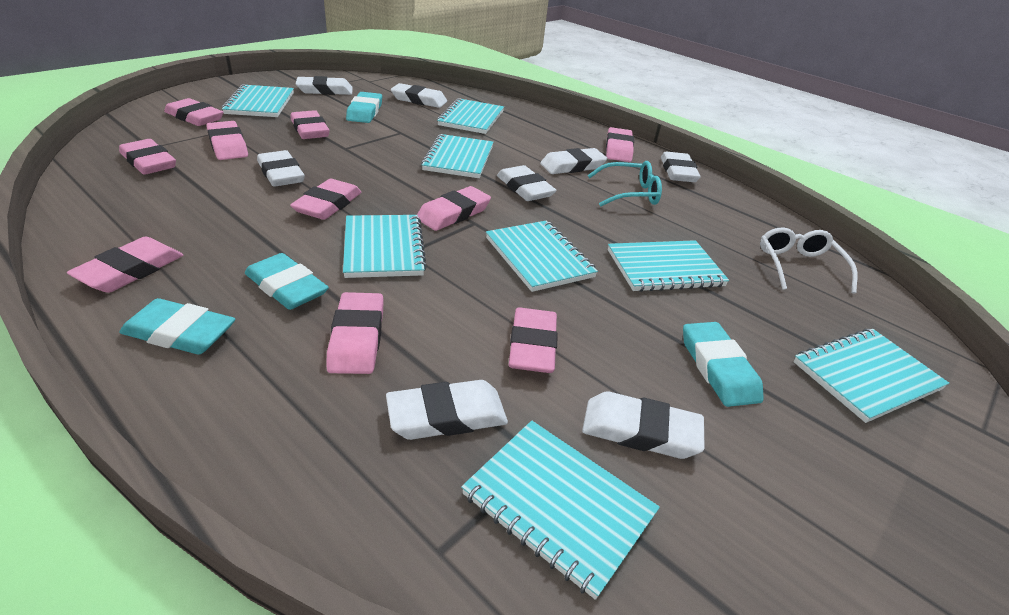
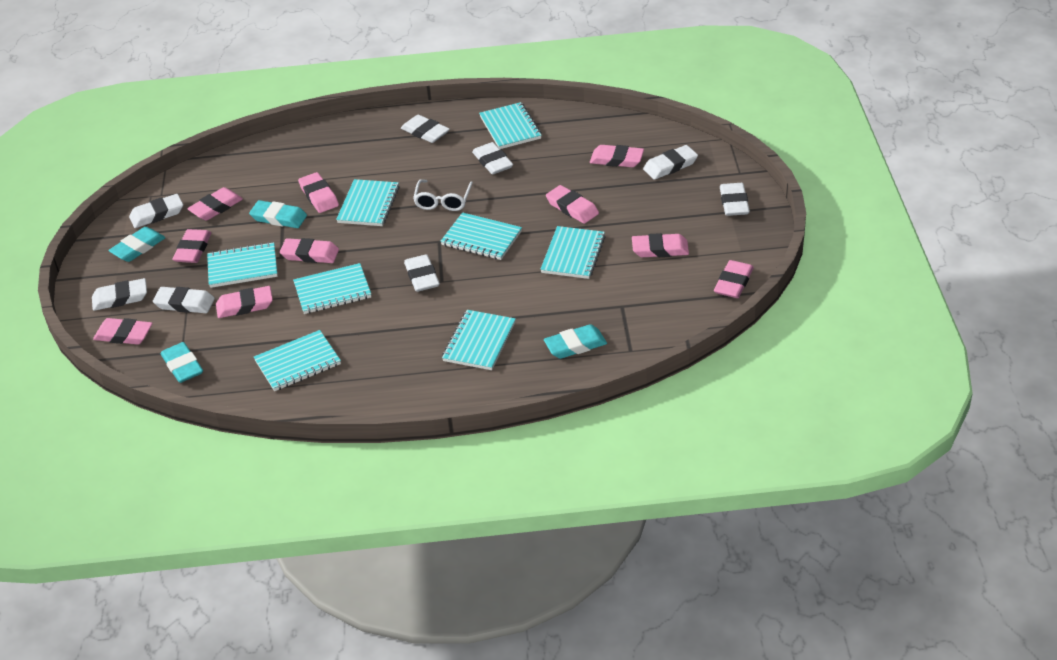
turquoise glasses: [588,161,662,206] = 1 -> none = 0

